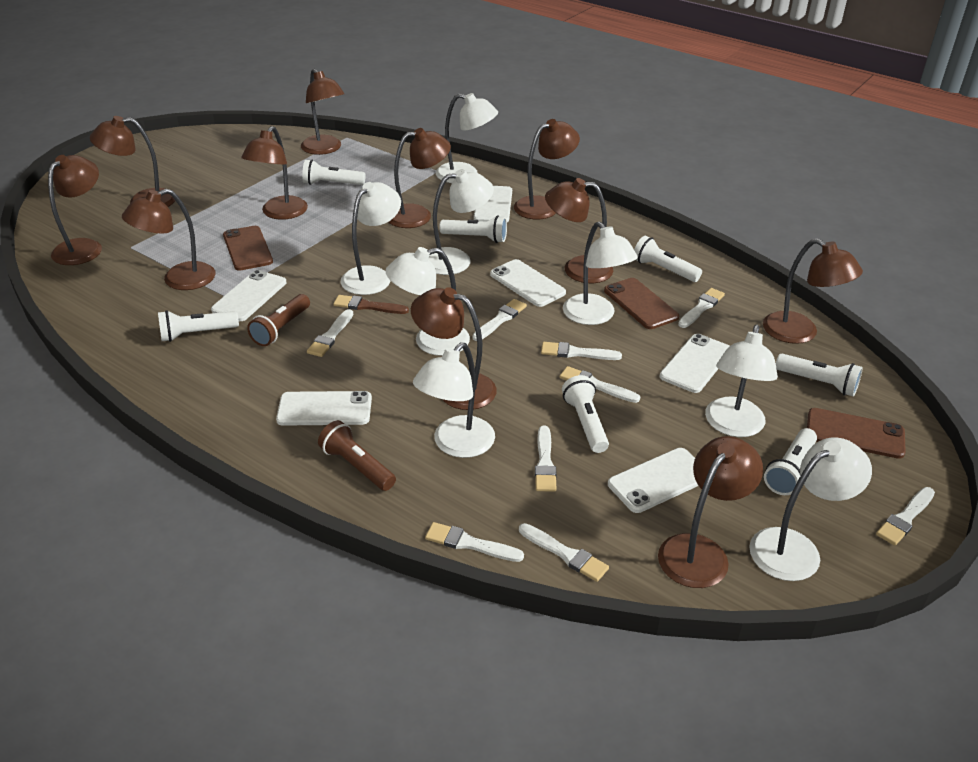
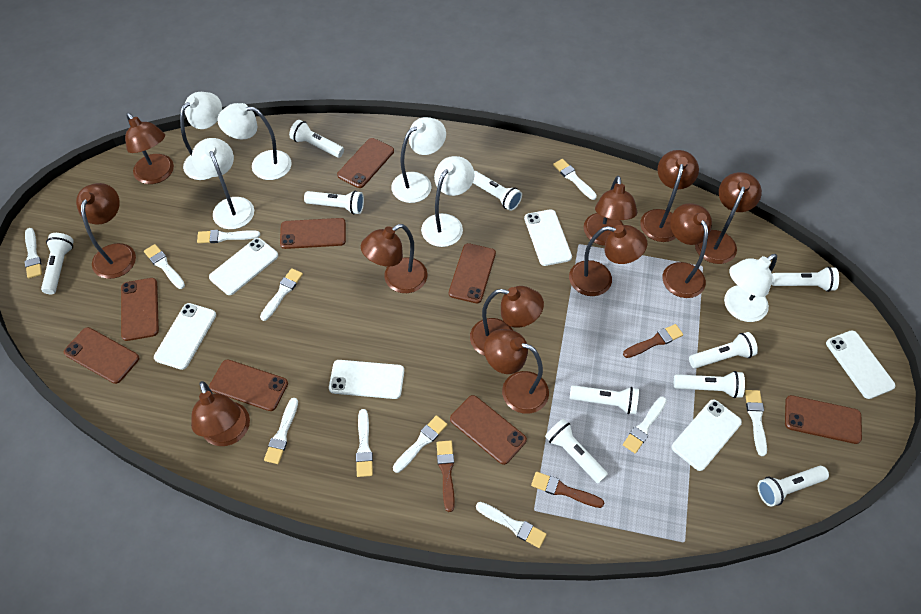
brown brush: [333,295,409,314] = 1 -> [437,440,455,512] [531,472,604,508] [623,324,683,358] = 3
brown flashlight: [247,294,310,346] [318,420,396,491] = 2 -> none = 0
brown phone: [223,226,273,271] [604,278,679,329] [807,408,906,459] = 3 -> [64,327,140,384] [121,278,159,341] [209,359,288,411] [280,218,346,249] [337,138,394,188] [449,243,496,303] [450,395,527,465] [785,395,862,444] = 8
white brush: [307,309,353,357] [425,522,524,562] [472,299,527,341] [519,523,609,582] [535,426,557,492] [541,342,622,360] [560,366,640,403] [678,288,725,328] [876,487,935,546] = 9 -> [25,228,42,278] [144,244,185,289] [197,230,260,243] [260,268,303,321] [264,398,298,464] [356,409,373,477] [393,415,447,473] [476,502,547,548] [553,159,597,200] [623,397,667,454] [745,390,767,456] = 11
white flashlight: [158,310,239,342] [302,160,366,185] [439,215,507,243] [562,375,609,453] [634,236,702,282] [764,428,817,495] [776,354,863,397] = 7 -> [41,233,74,294] [289,120,344,158] [304,191,364,215] [473,171,522,211] [545,419,608,484] [570,385,639,414] [674,371,745,398] [689,332,758,368] [758,466,829,507] [771,267,839,292] = 10
white lamp: [341,182,401,295] [385,247,470,356] [413,342,495,458] [428,169,494,275] [436,93,498,183] [563,222,638,325] [705,325,778,437] [749,437,872,581] = 8 -> [180,92,222,180] [192,138,254,229] [217,103,292,180] [391,117,446,203] [421,156,474,247] [724,254,777,322] = 6

